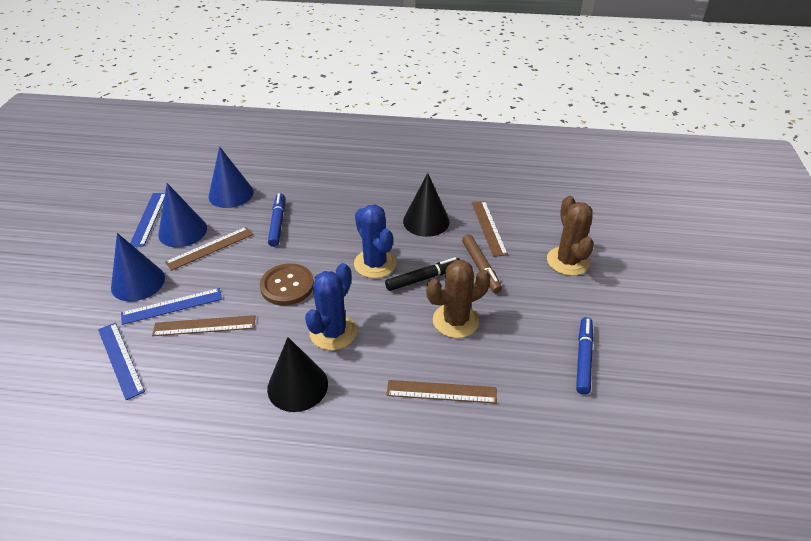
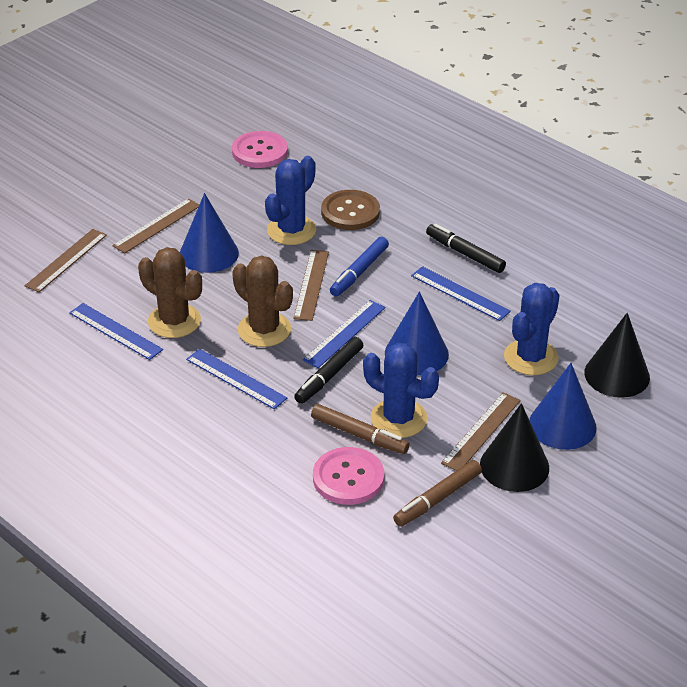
black marker: [385,257,460,291] = 1 -> [294,337,363,404] [426,223,506,273] = 2
blue cactus: [305,263,357,350] [354,204,396,278] = 2 -> [265,156,316,245] [363,343,439,438] [504,283,560,375] = 3
blue marker: [268,193,285,247] [576,317,594,395] = 2 -> [330,237,389,297] = 1
blue ruler: [98,322,145,400] [121,288,222,325] [130,193,165,246] = 3 -> [69,303,163,360] [186,349,287,409] [303,300,385,368] [411,266,511,321] = 4
brown marker: [462,234,502,293] = 1 -> [311,404,410,454] [393,460,482,527] = 2
pink button: none = 0 -> [232,131,288,168] [313,447,384,505] = 2

